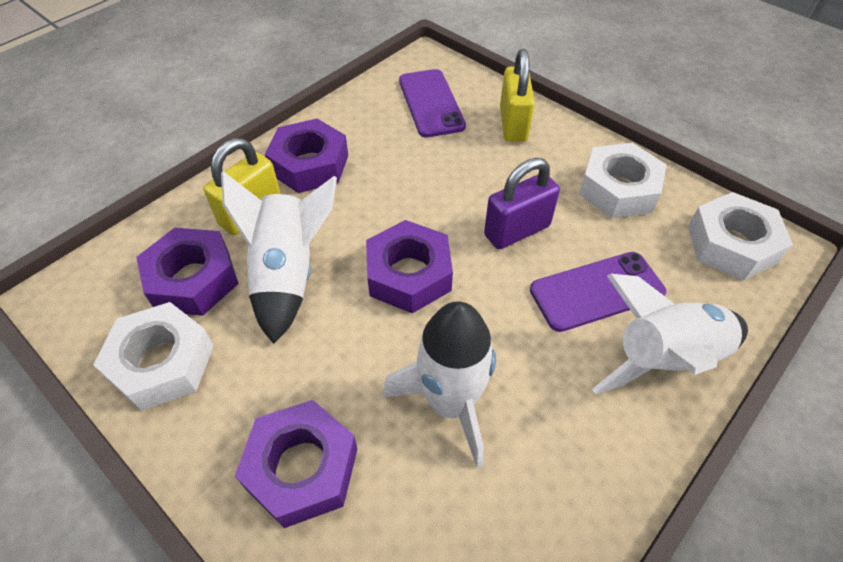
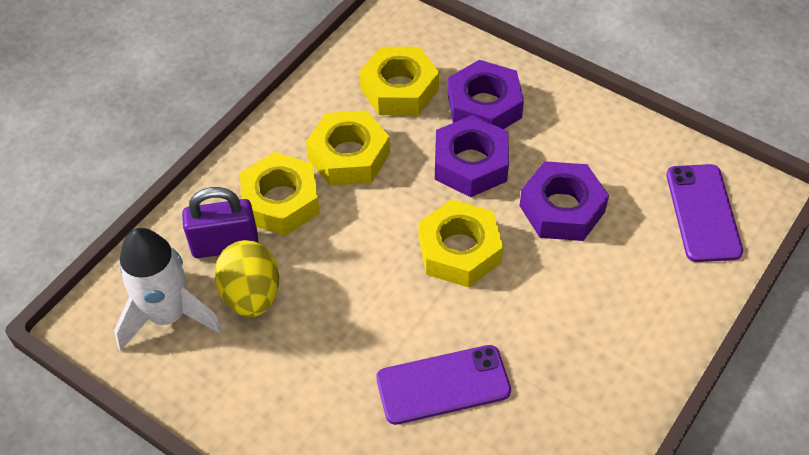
purple nut: [136,228,239,316] [235,400,358,528] [265,119,348,193] [366,220,453,313] = 4 -> [435,115,509,197] [448,60,524,129] [520,161,609,241] = 3
white nut: [93,302,214,411] [579,143,667,218] [688,192,793,280] = 3 -> none = 0
white rocket: [221,171,337,344] [382,301,496,468] [592,274,748,394] = 3 -> [114,228,223,351] = 1
yellow egg: none = 0 -> [214,240,279,317] = 1
yellow nut: none = 0 -> [240,152,320,236] [306,110,390,186] [359,47,439,115] [418,199,503,288] = 4
yellow padlock: [203,138,281,235] [500,49,535,142] = 2 -> none = 0

